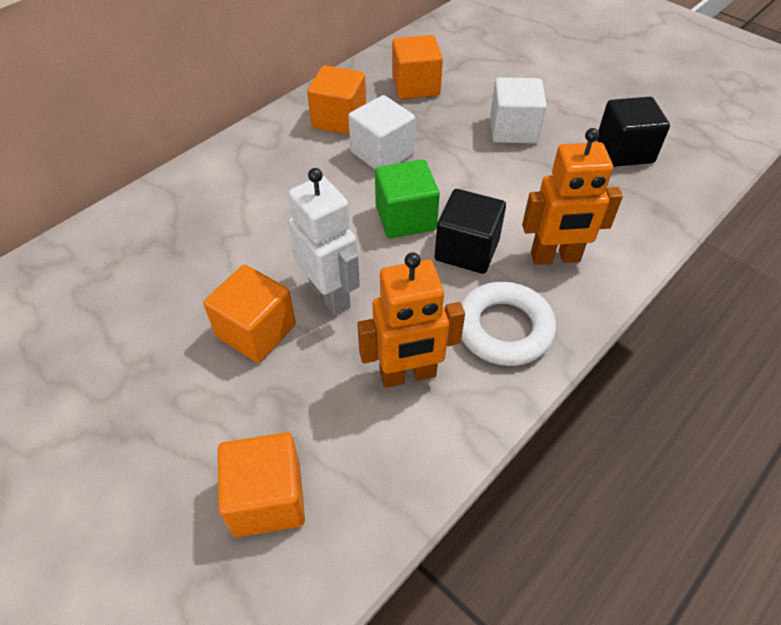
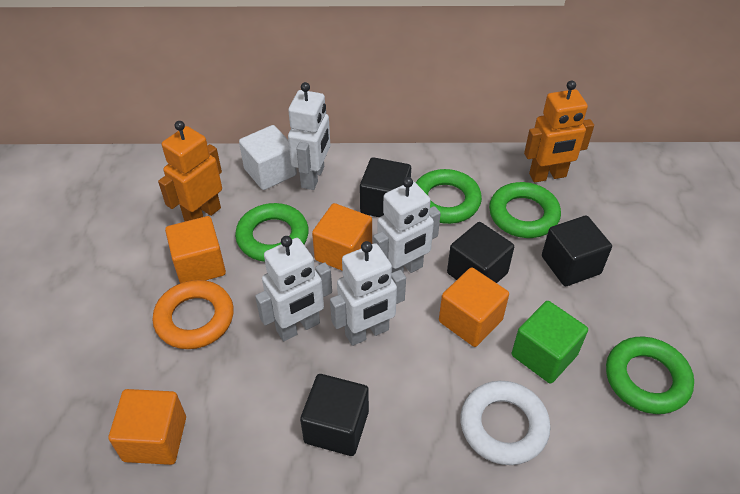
black cube: [435,189,506,274] [597,97,670,167] = 2 -> [300,374,369,456] [360,157,411,217] [447,222,514,283] [542,215,612,286] = 4
green ring: none = 0 -> [235,203,309,262] [416,169,482,224] [489,182,561,238] [606,337,694,414] = 4
orange ring: none = 0 -> [153,280,234,349] = 1
white cube: [348,95,415,169] [490,77,547,143] = 2 -> [239,125,297,190] = 1
white robot: [288,168,360,315] = 1 -> [255,236,332,341] [288,82,330,190] [330,241,406,346] [373,177,441,273] = 4

